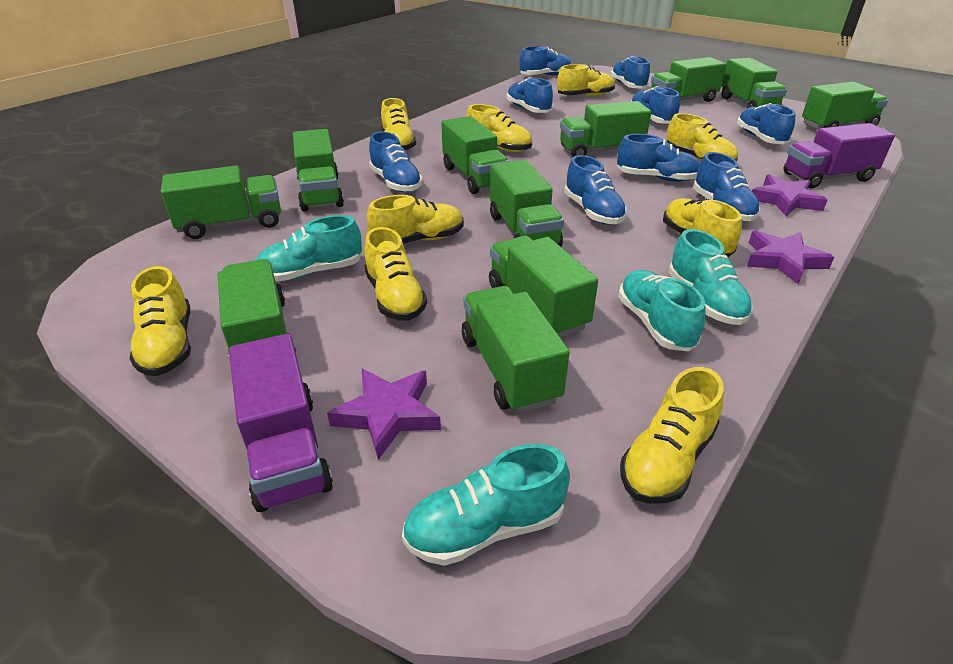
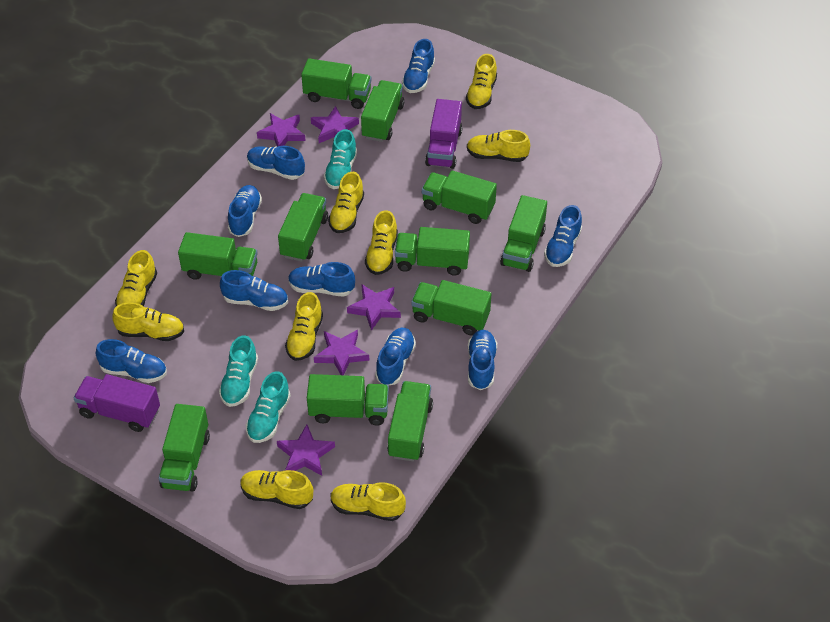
purple star: [327,369,441,460] [747,231,834,284] [752,174,827,216] = 3 -> [257,113,306,147] [277,424,335,476] [311,106,359,143] [314,330,369,375] [347,284,401,331] = 5
turquoise shoe: [256,215,362,282] [402,444,570,566] [618,270,706,351] [668,229,753,325] = 4 -> [219,335,258,407] [246,371,291,443] [324,129,357,189] = 3

